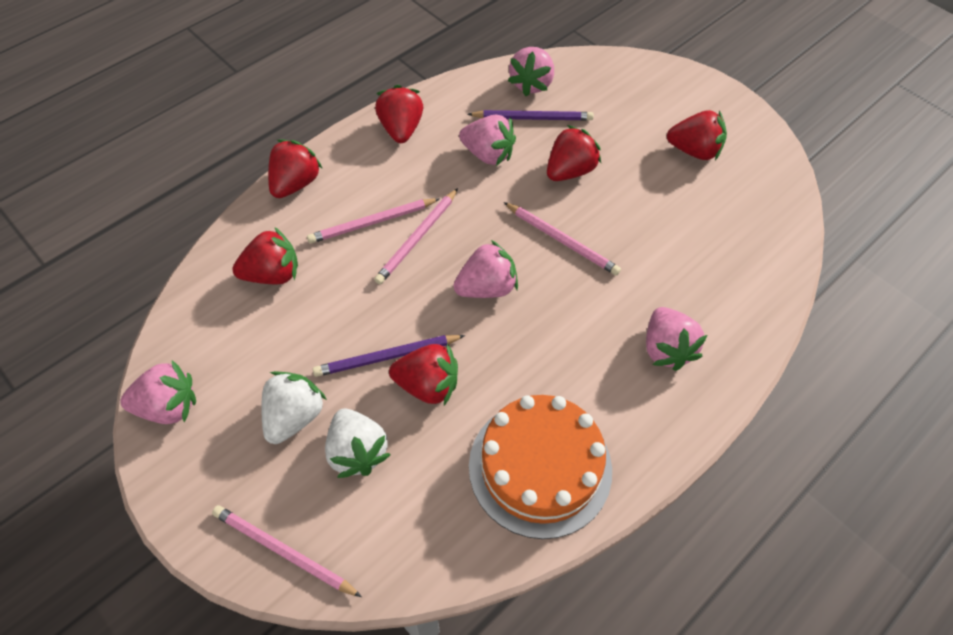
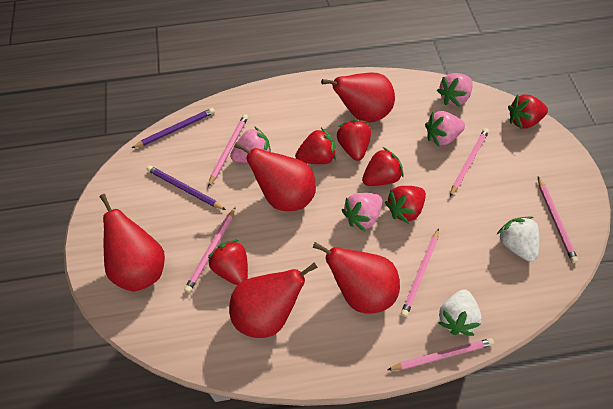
orange cake: [469,395,612,539] = 1 -> none = 0
pink pencil: [212,505,362,597] [307,198,440,244] [374,188,458,284] [504,202,621,276] = 4 -> [184,206,236,293] [208,114,248,187] [387,338,494,370] [401,228,439,317] [450,128,489,196] [538,176,578,263] = 6
pink strawberry: [120,360,196,424] [453,240,518,298] [459,114,516,166] [508,47,554,96] [646,307,707,371] = 5 -> [230,126,271,163] [342,193,383,232] [425,111,465,146] [437,73,472,107] = 4
red pear: none = 0 -> [99,194,165,291] [229,262,318,338] [234,142,316,211] [313,242,400,314] [321,73,395,123] = 5

